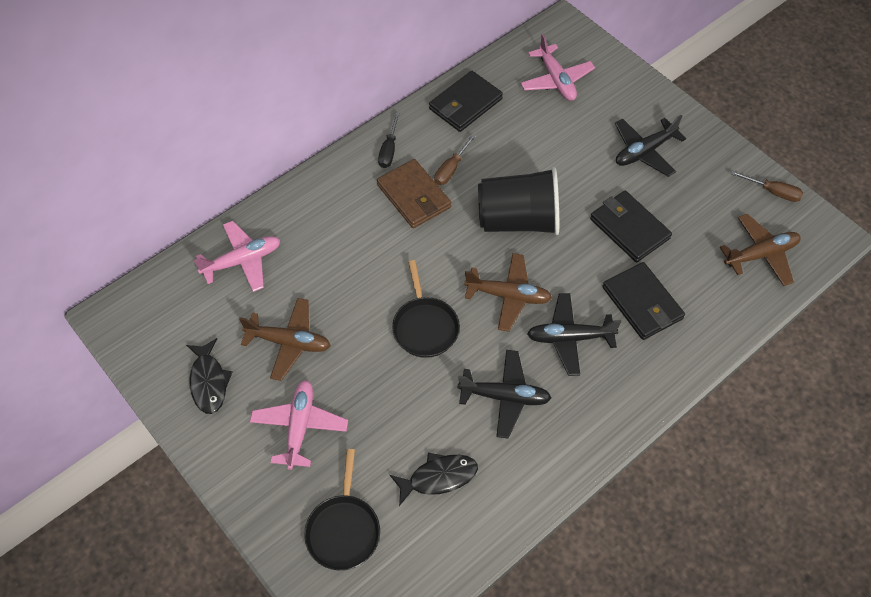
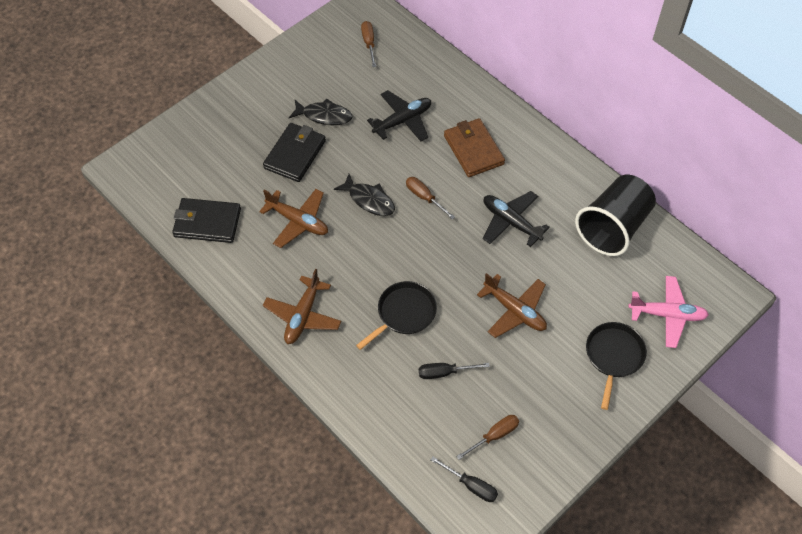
black plane: [457,350,551,439] [527,293,621,376] [615,115,686,177] = 3 -> [367,90,431,141] [483,191,550,247] = 2
black screwdriver: [378,112,400,168] = 1 -> [419,363,490,379] [431,457,498,502] = 2
black wallet: [429,71,503,132] [590,191,672,262] [602,262,685,340] = 3 -> [172,198,241,243] [263,123,326,182] = 2
brown screwdriver: [434,134,476,185] [731,171,803,202] = 2 -> [361,21,376,67] [406,177,455,220] [456,415,519,460] = 3
pink plane: [194,221,280,292] [250,380,348,470] [520,34,595,101] = 3 -> [628,276,709,348] = 1

